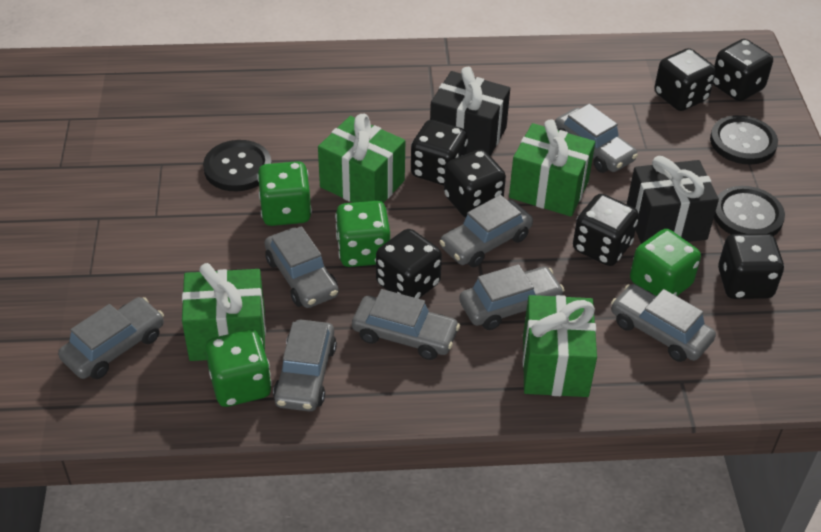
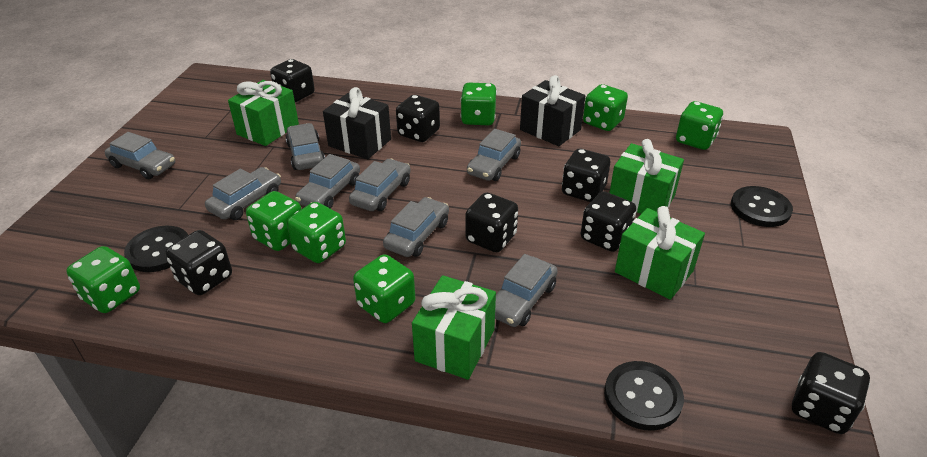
green dice: [205,330,272,407] [257,161,312,226] [335,201,390,267] [630,229,701,296] = 4 -> [66,246,140,313] [246,191,301,251] [287,202,346,263] [353,254,415,323] [460,82,497,125] [583,84,628,131] [676,101,723,150] = 7

